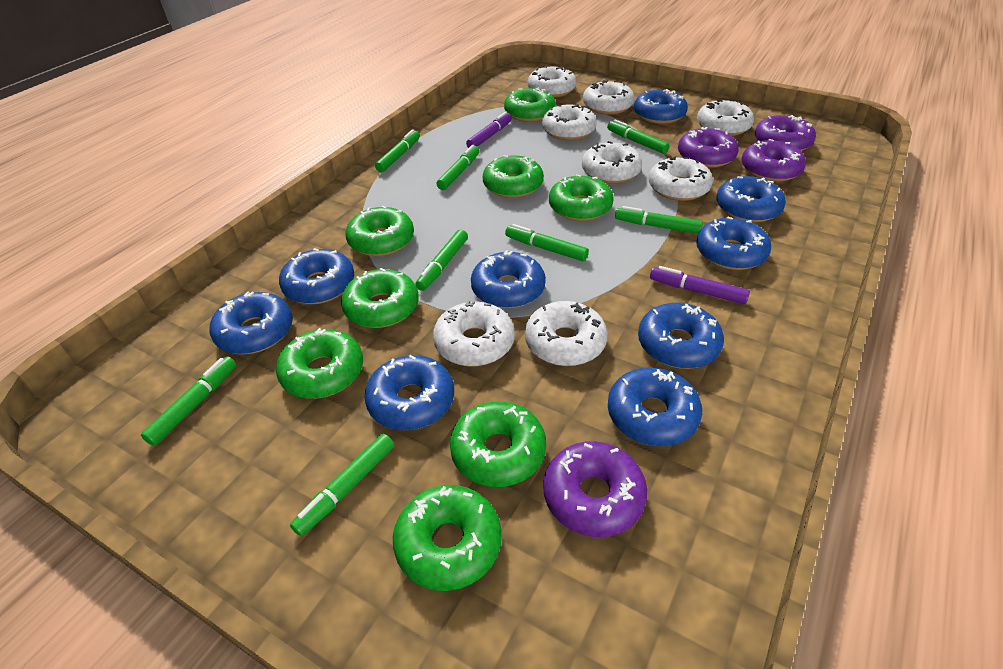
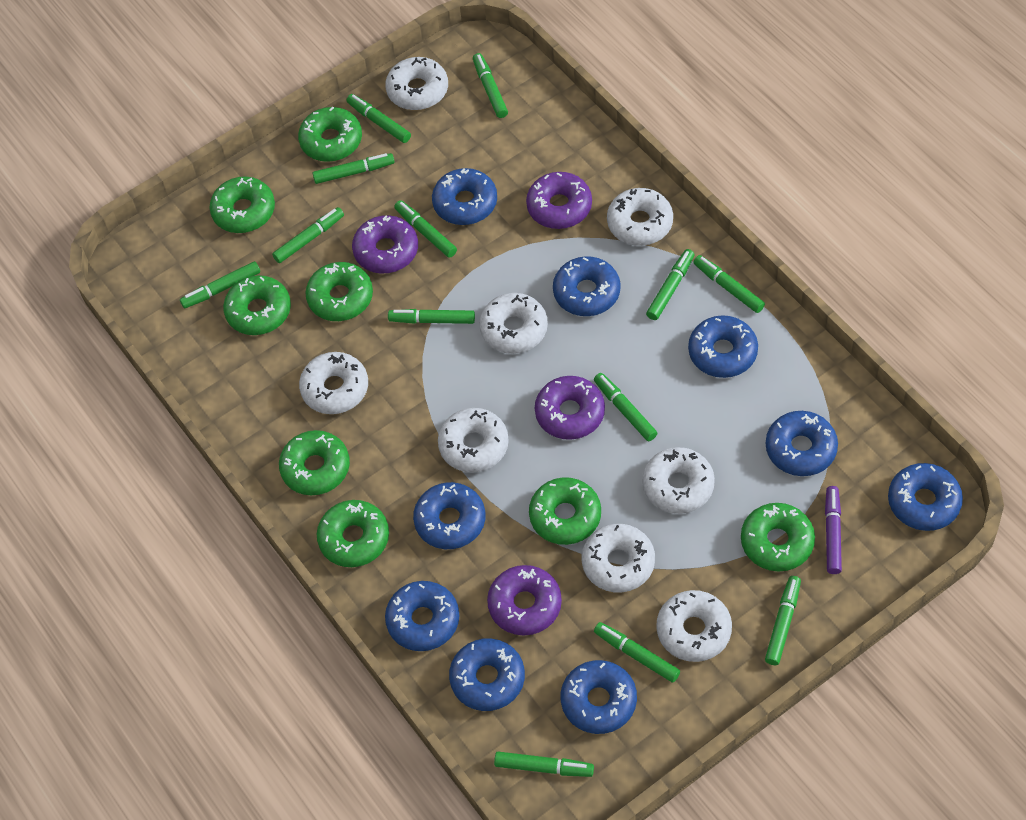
green marker: [141,356,236,446] [290,434,394,536] [375,130,420,172] [415,230,468,291] [437,145,480,190] [505,224,589,261] [607,119,670,154] [615,206,703,234] = 8 -> [180,261,260,309] [272,207,344,263] [312,153,395,184] [346,94,411,143] [388,309,475,324] [394,200,457,258] [473,53,508,118] [494,752,594,777] [594,373,657,441] [594,622,680,683] [646,249,695,320] [693,255,765,313] [765,576,801,665] = 13
purple marker: [466,111,512,148] [650,266,750,304] = 2 -> [825,486,842,574] = 1

